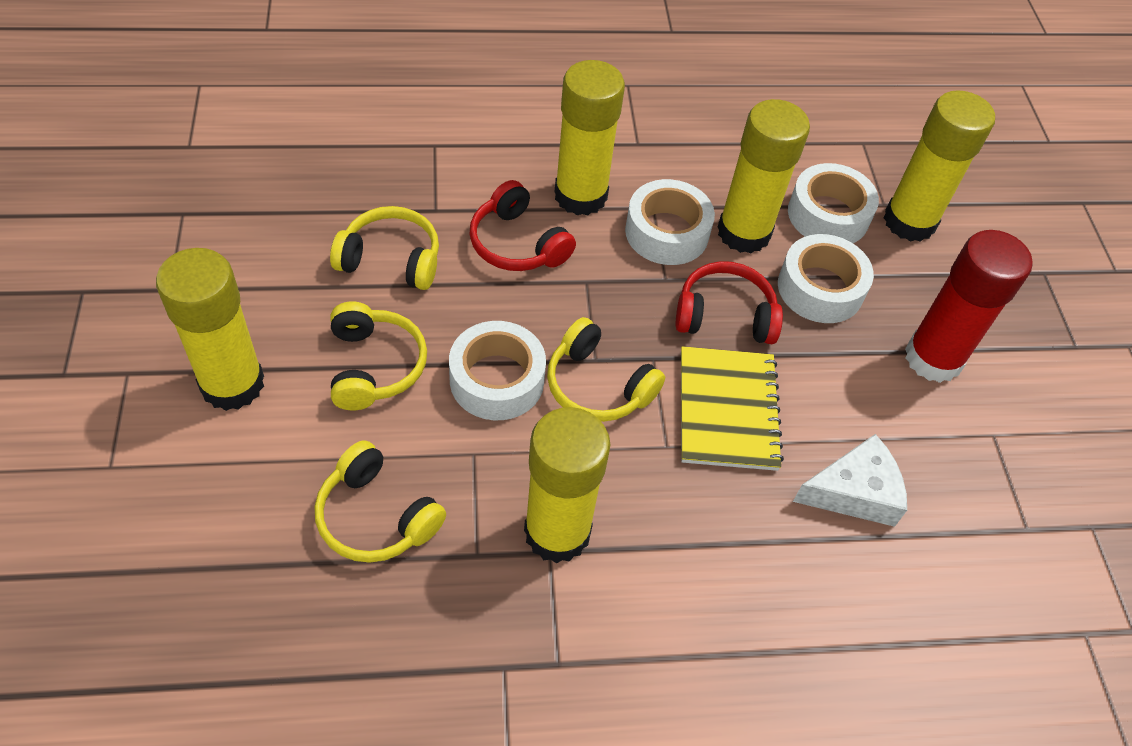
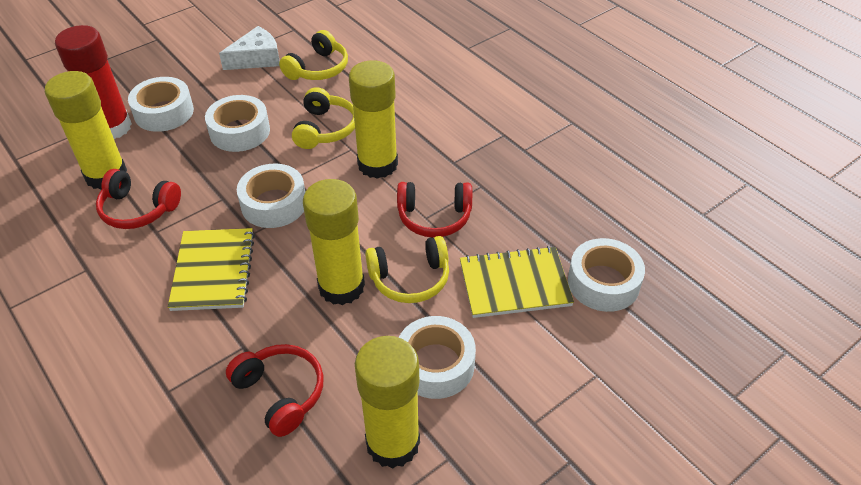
red headphones: [470,180,576,271] [676,261,783,344] = 2 -> [96,169,181,229] [226,344,324,437] [397,182,472,238] = 3
white tape: [449,321,546,420] [625,179,715,265] [778,234,874,323] [788,163,879,243] = 4 -> [128,77,194,132] [205,95,270,152] [237,164,305,228] [399,316,476,399] [568,238,645,312] = 5
yellow glue stick: [156,248,264,411] [524,407,610,563] [555,60,625,216] [718,99,810,253] [883,90,995,242] = 5 -> [45,71,127,190] [303,179,365,305] [349,60,398,179] [355,336,420,469] = 4
yellow headphones: [315,440,446,563] [330,206,439,290] [331,301,427,410] [547,317,665,422] = 4 -> [279,30,348,80] [292,87,355,149] [365,236,449,303] = 3
yellow notebook: [681,346,784,471] = 1 -> [168,228,255,311] [460,246,574,318] = 2

